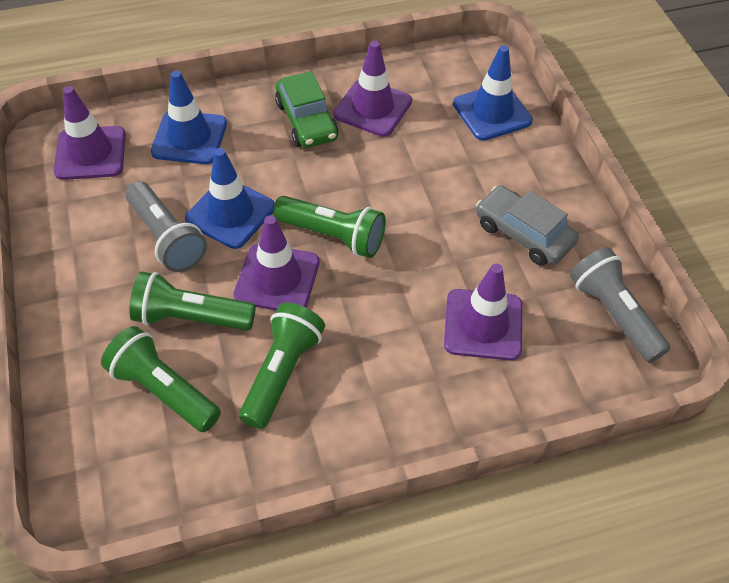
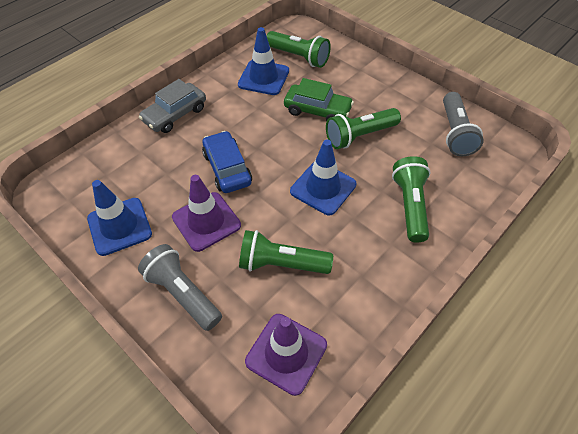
blue car: none = 0 -> [202,131,252,193] = 1
purple traffic cone: [54,86,126,180] [234,215,319,311] [333,41,412,137] [444,263,522,361] = 4 -> [172,175,241,252] [245,314,327,396] = 2

